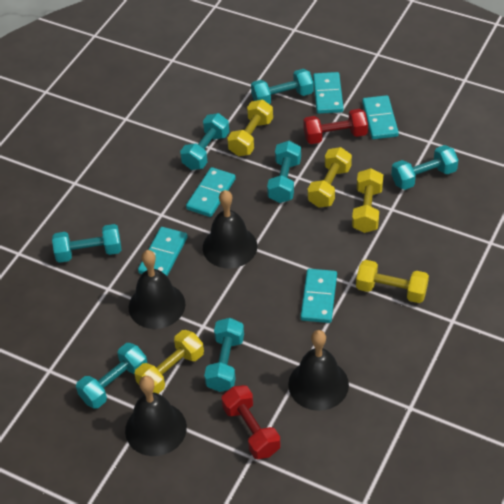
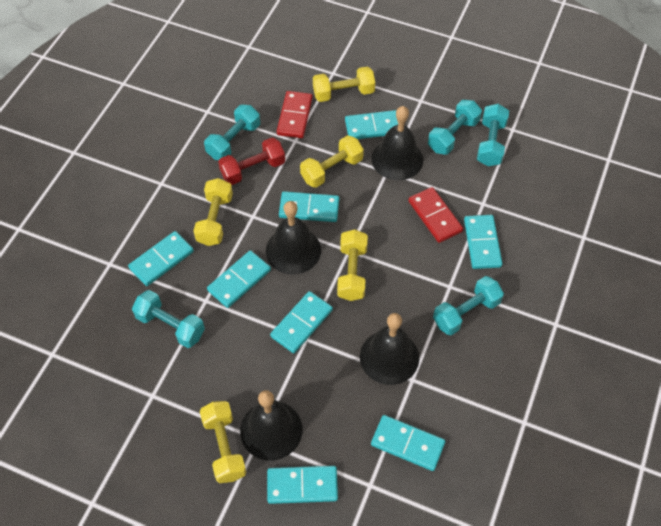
red domino: none = 0 -> [277,91,313,138] [409,187,463,243] = 2
red dumbbell: [221,385,281,459] [303,109,368,144] = 2 -> [218,137,285,185] = 1
turquoise domino: [138,227,187,276] [186,167,236,217] [300,269,337,323] [313,72,344,114] [362,95,399,139] = 5 -> [128,231,194,286] [207,250,271,308] [267,466,338,504] [270,291,333,353] [279,191,339,222] [345,110,398,139] [371,415,445,471] [464,215,503,269] = 8
turquoise dumbbell: [52,224,121,263] [76,343,147,409] [180,113,229,170] [204,318,244,392] [251,69,314,104] [267,141,301,203] [391,145,458,190] = 7 -> [132,290,205,348] [204,105,260,160] [428,100,482,155] [433,276,504,335] [477,104,509,166] = 5

